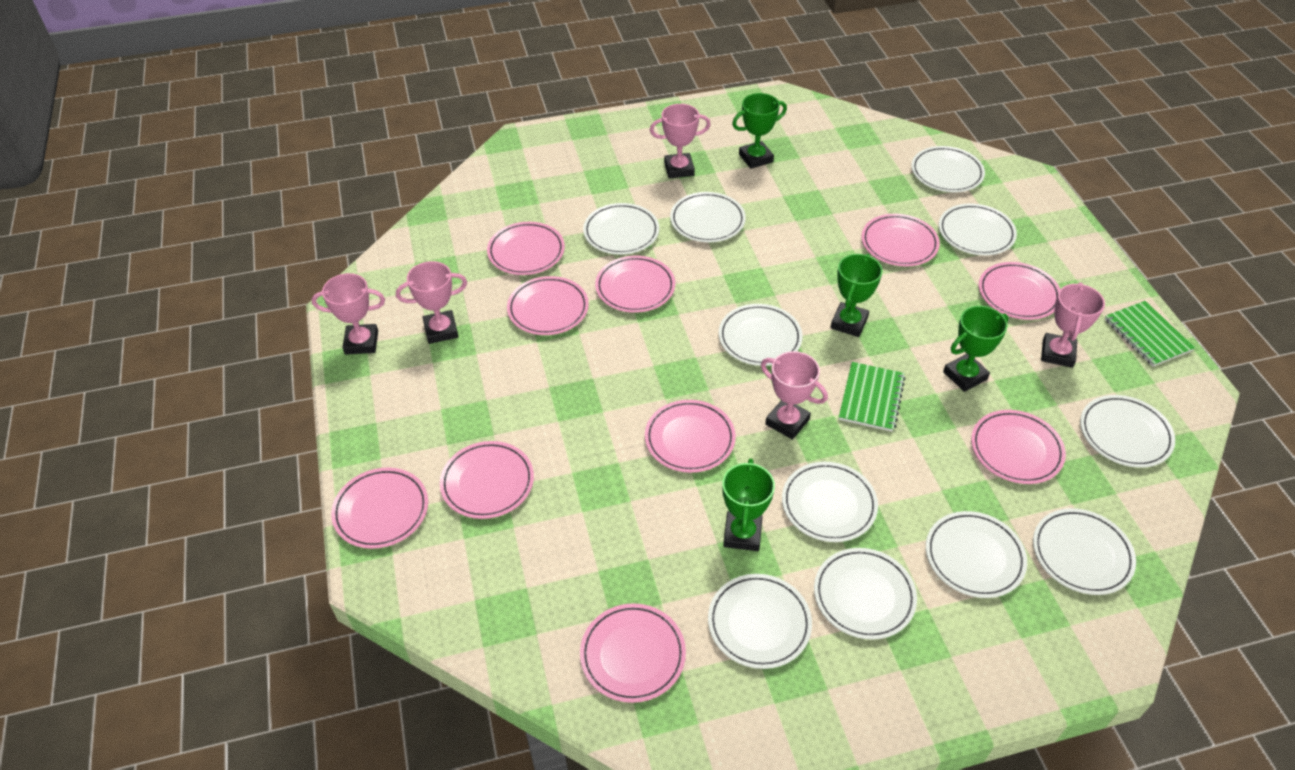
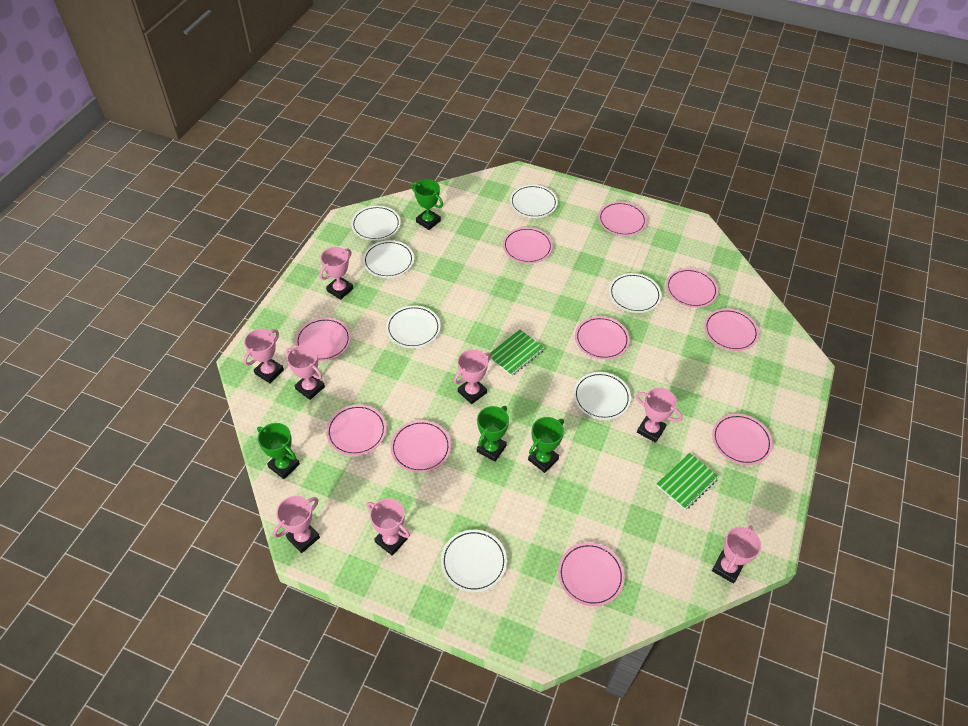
pink trophy: [312,273,385,354] [396,261,467,344] [650,104,711,178] [761,351,828,440] [1041,283,1105,368] = 5 -> [244,329,284,383] [273,496,320,553] [286,345,325,400] [320,247,354,300] [367,498,410,556] [454,349,491,404] [636,388,682,443] [712,525,761,584] = 8
white plate: [583,203,659,255] [670,192,746,243] [708,574,812,669] [719,304,803,366] [782,462,878,542] [814,548,917,640] [911,146,985,192] [926,511,1027,598] [939,204,1017,255] [1033,508,1136,595] [1080,395,1175,468] = 11 -> [351,206,401,241] [363,240,414,278] [386,305,441,348] [441,530,507,592] [510,185,558,218] [573,372,631,420] [609,273,662,313] = 7

